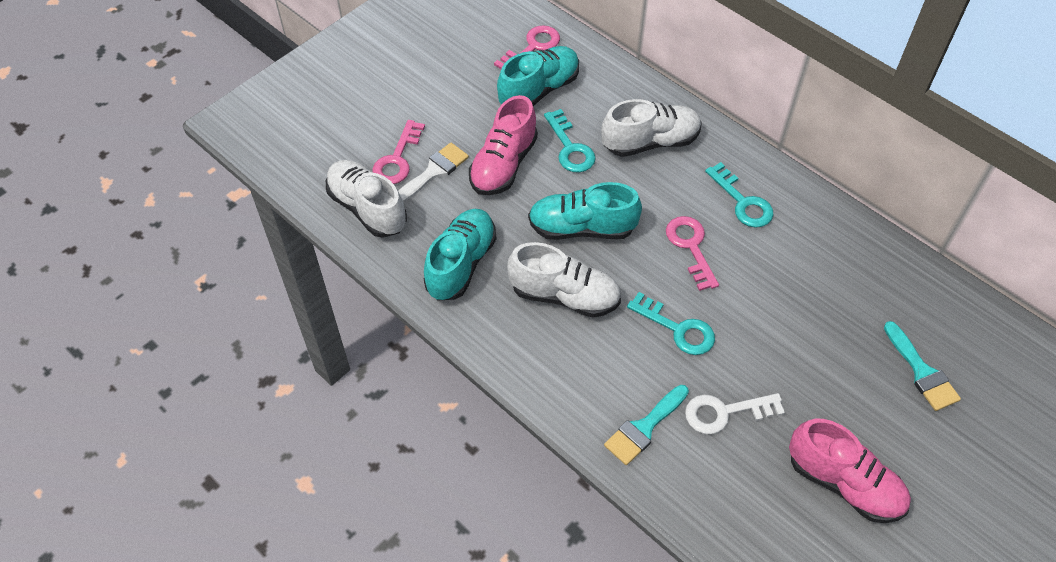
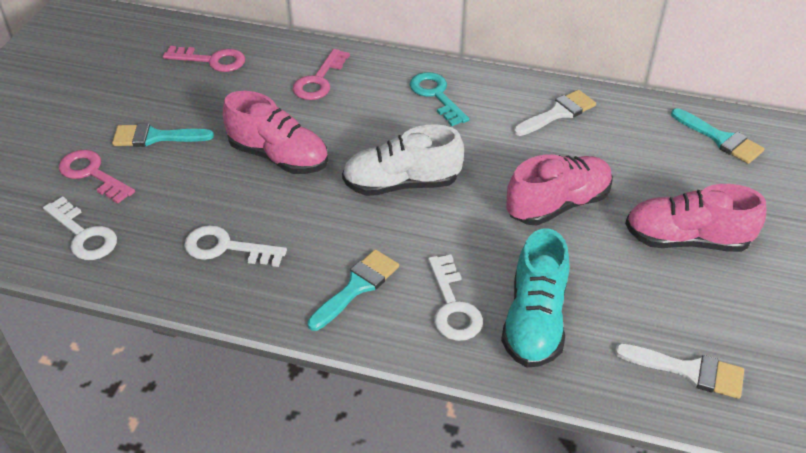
pink shoe: [469,95,538,195] [789,419,911,523] = 2 -> [223,91,328,174] [506,154,613,226] [625,184,766,252] = 3
turquoise brush: [604,385,689,465] [884,321,961,411] = 2 -> [112,123,214,147] [308,249,399,331] [671,108,764,164] = 3
turquoise key: [544,109,596,173] [627,292,715,355] [705,162,773,228] = 3 -> [410,72,470,126] = 1
turquoise shoe: [424,209,496,300] [497,46,579,106] [528,182,642,240] = 3 -> [501,228,570,367] = 1
white brush: [398,143,469,202] = 1 -> [514,90,596,136] [615,343,744,399] = 2
white key: [685,393,785,434] = 1 -> [43,196,117,260] [184,225,287,267] [428,255,483,341] = 3
white shoe: [326,160,407,238] [507,242,621,318] [601,99,702,157] = 3 -> [342,124,464,196] = 1

